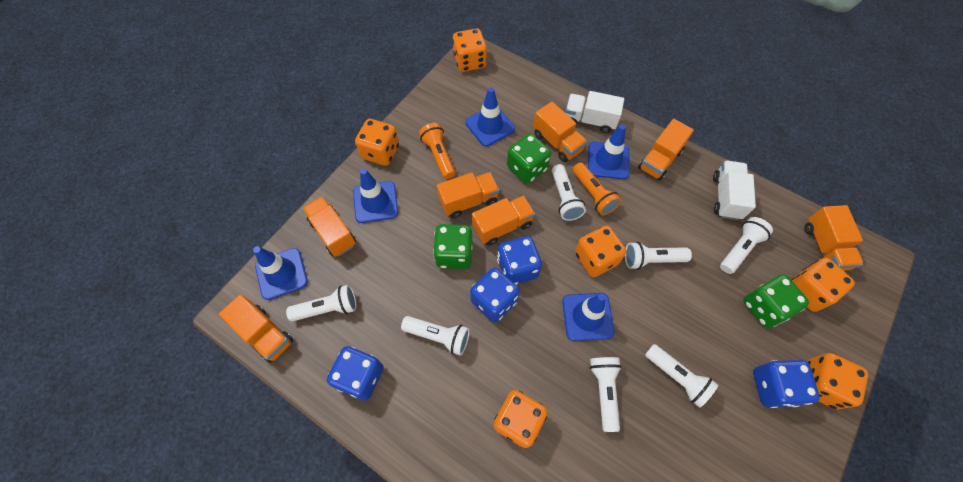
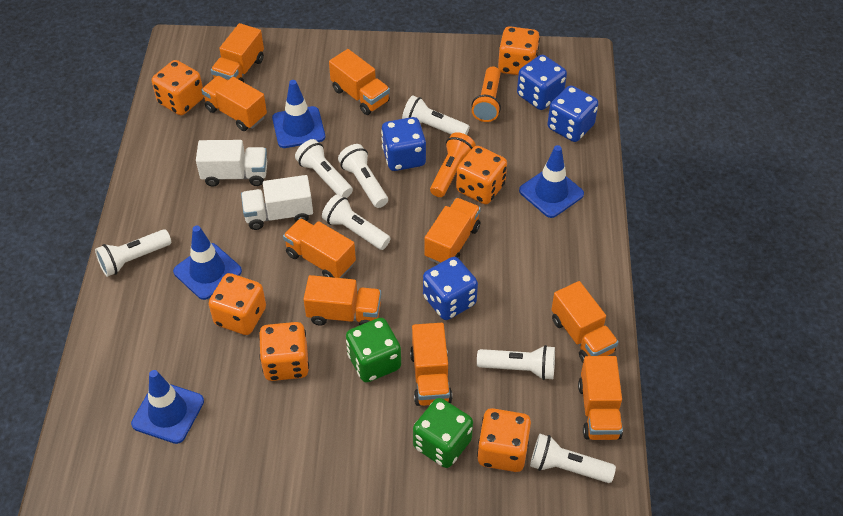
blue traffic cone: [253,246,308,300] [353,169,398,223] [465,87,515,146] [562,293,614,341] [588,124,629,179] = 5 -> [131,370,204,444] [173,226,242,300] [272,80,325,148] [519,145,584,218] = 4
green dice: [433,224,472,269] [507,134,551,184] [743,274,809,328] = 3 -> [346,318,401,383] [413,398,473,468] = 2
orange truck: [219,294,293,363] [302,196,356,257] [437,172,499,218] [472,196,535,246] [533,102,587,162] [638,119,694,181] [804,205,863,271] = 7 -> [201,76,267,131] [211,23,264,82] [283,218,356,278] [303,275,381,326] [329,49,390,115] [410,323,452,406] [424,198,481,264] [551,281,619,362] [578,356,623,440] = 9

